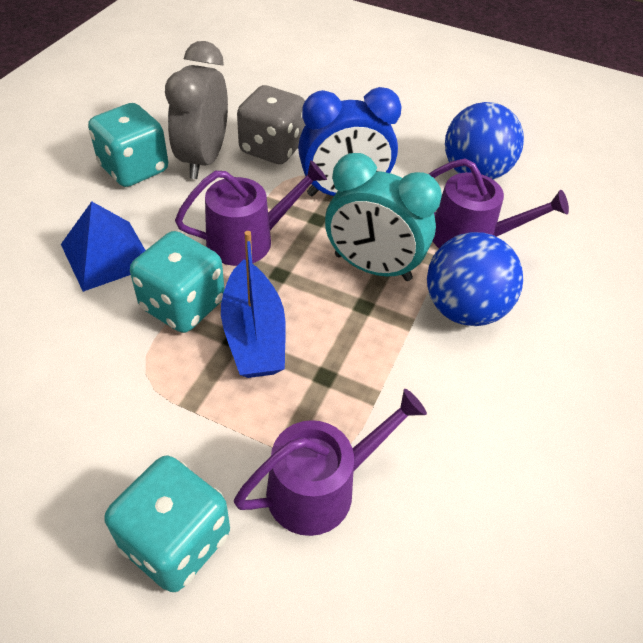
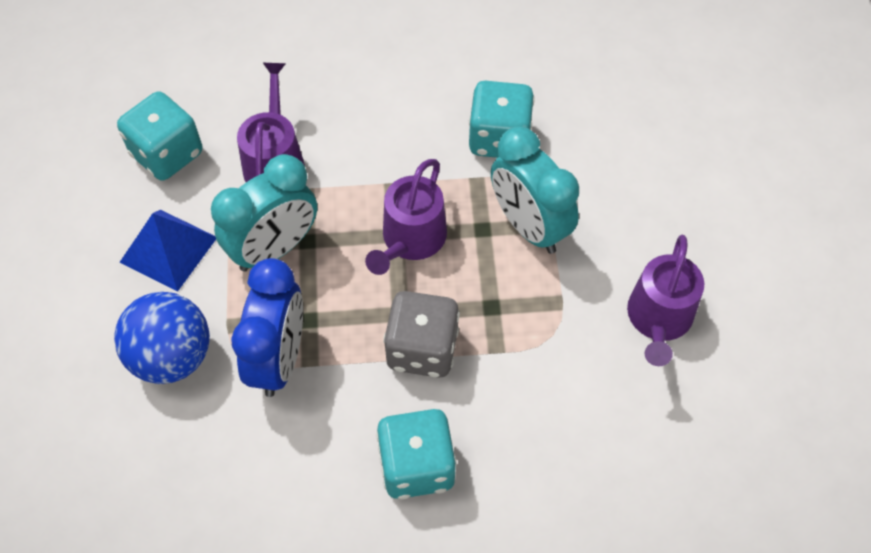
blue ball: [427,232,523,326] [445,102,524,180] = 2 -> [114,292,210,384] = 1
blue boat: [221,231,286,378] = 1 -> none = 0
grey clock: [165,41,228,179] = 1 -> none = 0
turquoise clock: [325,153,442,281] = 1 -> [211,154,317,272] [491,127,579,254] = 2

